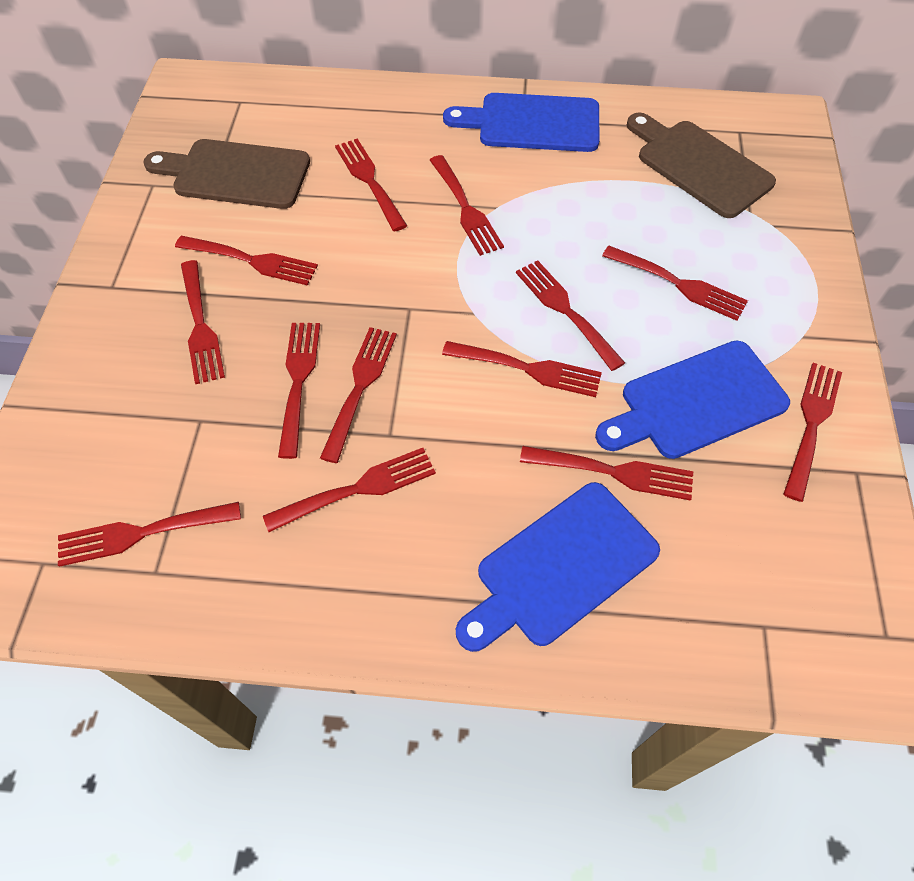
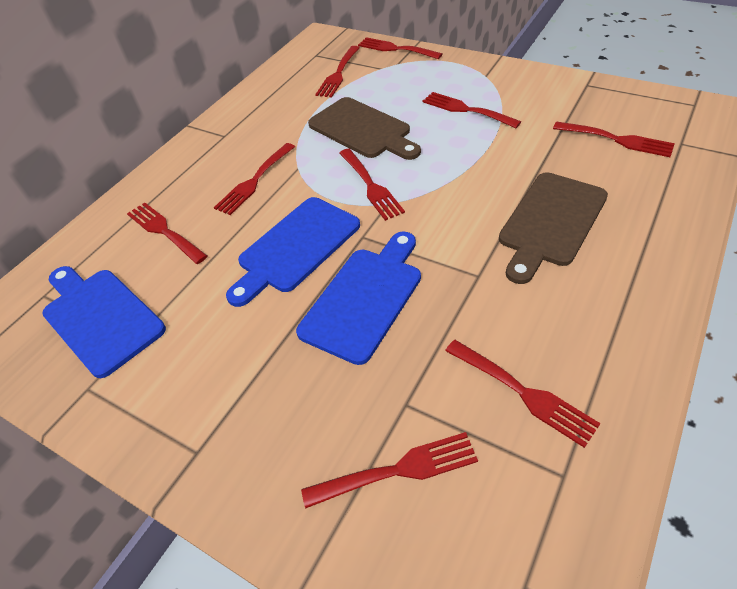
red fork: [58,502,241,567] [175,236,318,286] [181,260,225,384] [263,448,436,532] [278,323,320,459] [320,327,397,463] [335,139,407,231] [430,155,504,256] [442,341,602,397] [516,260,625,371] [520,446,693,501] [602,246,748,321] [783,363,842,502] = 13 -> [127,202,207,264] [214,143,295,215] [301,432,478,508] [315,46,360,98] [339,149,405,221] [358,37,442,59] [423,92,521,128] [445,340,601,448] [553,122,675,157] = 9

